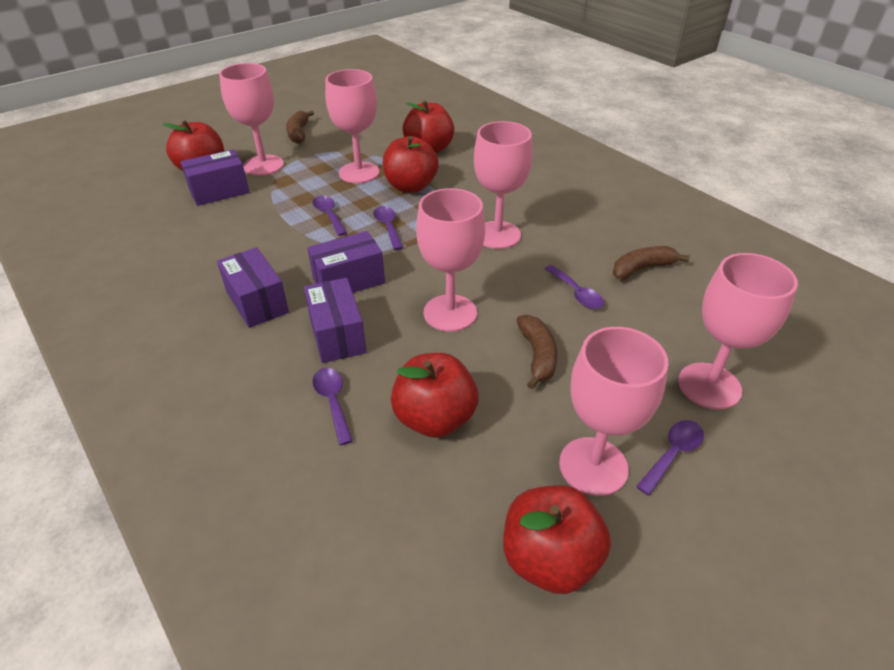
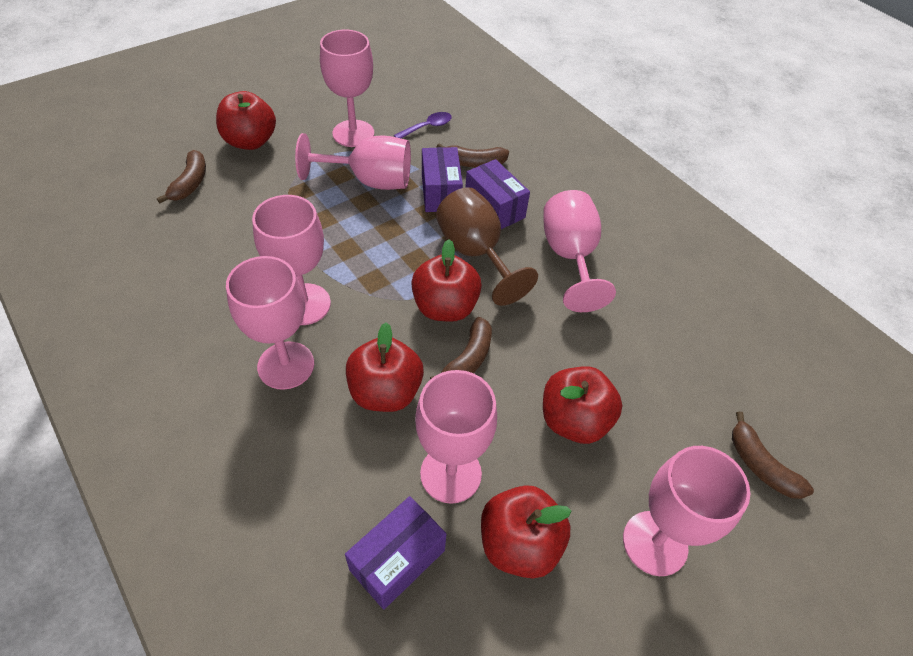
brown banana: [286,110,314,144] [516,314,558,389] [613,246,690,280] = 3 -> [157,150,206,203] [430,317,492,380] [437,143,509,168] [732,411,814,499] = 4
brown goblet: none = 0 -> [436,187,538,306] = 1
pink goblet: [219,63,284,176] [325,69,379,183] [416,188,485,332] [474,121,533,249] [559,327,668,496] [678,253,798,410] = 6 -> [226,256,314,390] [252,195,331,325] [295,133,411,190] [320,30,374,147] [415,370,497,504] [543,190,616,312] [623,446,750,576] = 7
purple box: [181,149,249,206] [217,247,289,328] [304,278,366,363] [307,231,385,293] = 4 -> [345,496,446,610] [422,147,463,212] [465,159,530,229] = 3
purple spoon: [312,196,347,236] [312,368,353,445] [373,206,403,250] [544,265,604,309] [636,420,704,496] = 5 -> [394,112,452,139] = 1

